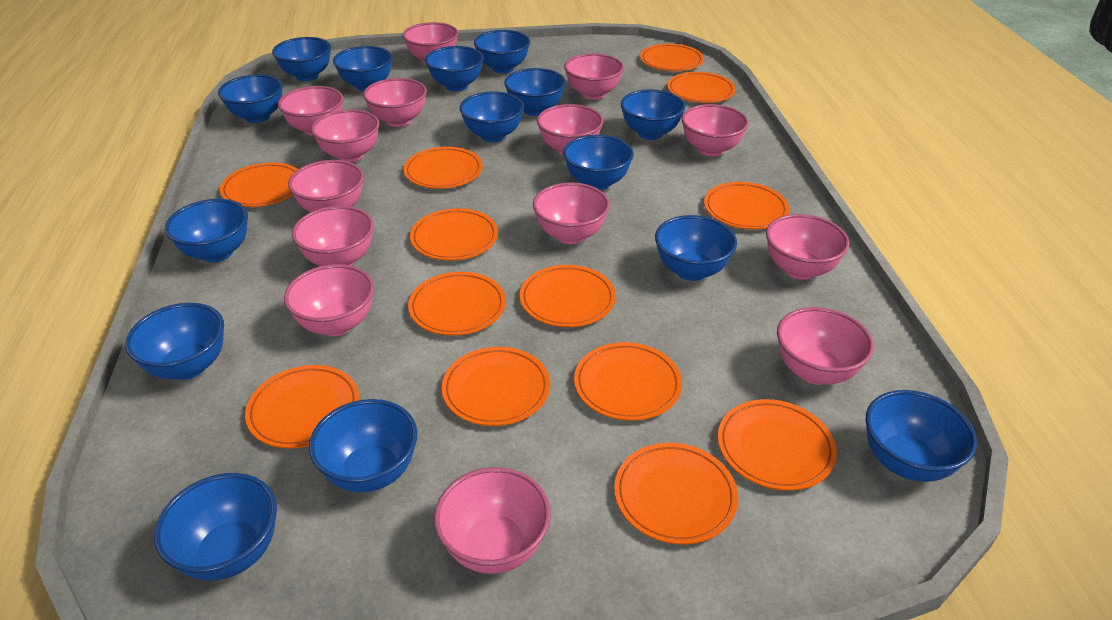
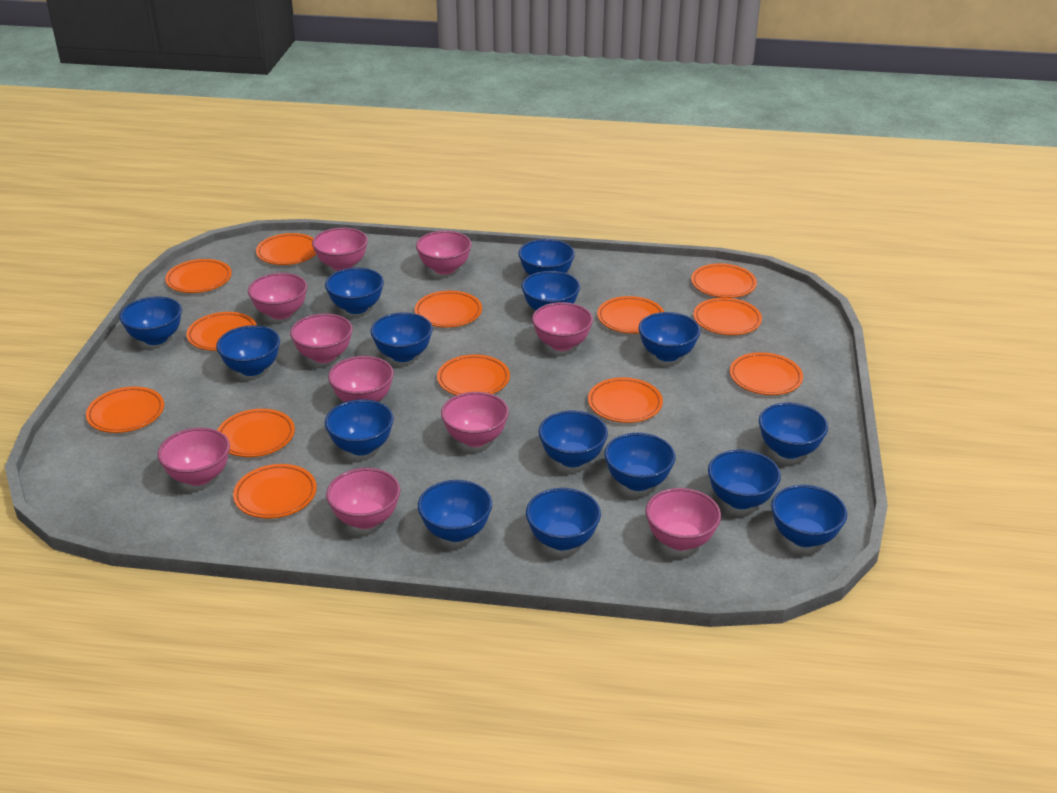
pink bowl: [278,86,344,136] [284,264,374,336] [288,160,364,212] [292,206,374,266] [311,109,380,162] [363,78,427,127] [403,22,459,64] [434,467,551,574] [533,183,610,244] [537,104,603,156] [564,53,624,100] [681,104,749,156] [766,214,849,280] [777,307,874,385] = 14 -> [158,428,230,486] [248,273,307,320] [290,313,353,363] [312,228,368,271] [326,468,400,529] [328,356,394,402] [416,231,472,275] [441,392,509,447] [532,302,593,351] [646,488,721,551] = 10

